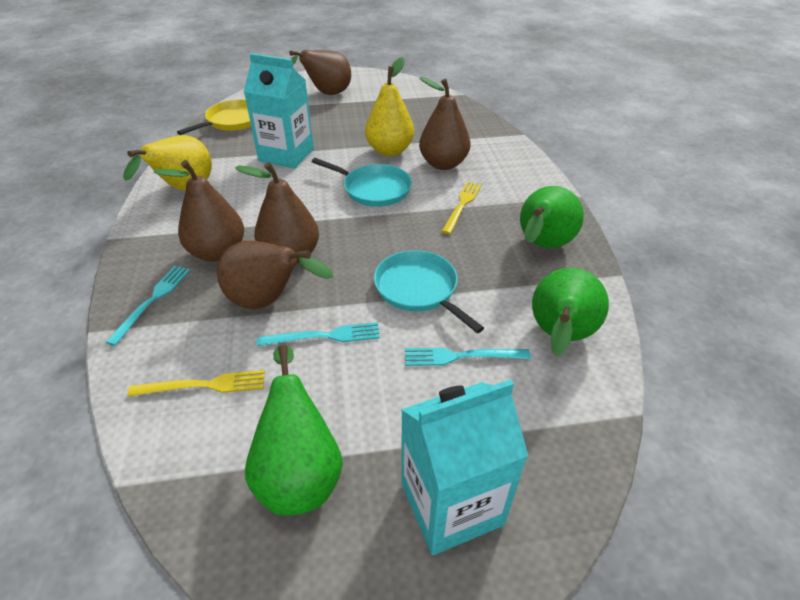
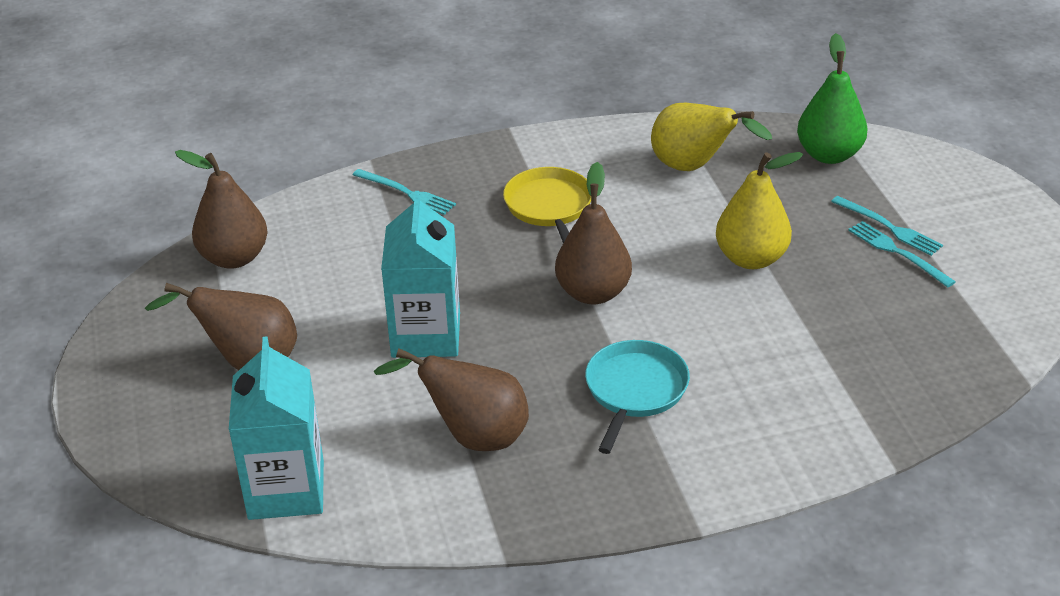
brown pear: [154,160,244,262] [217,241,333,309] [235,162,319,264] [289,50,351,95] [419,77,471,170] = 5 -> [145,283,297,370] [175,150,268,269] [373,348,529,451] [555,162,632,304] = 4
green pear: [245,345,343,515] [520,186,584,248] [532,268,609,356] = 3 -> [797,33,867,164] = 1
turquoise pan: [312,158,412,207] [374,250,484,333] = 2 -> [585,340,690,454] = 1
yellow fork: [127,370,265,397] [442,181,482,234] = 2 -> none = 0

